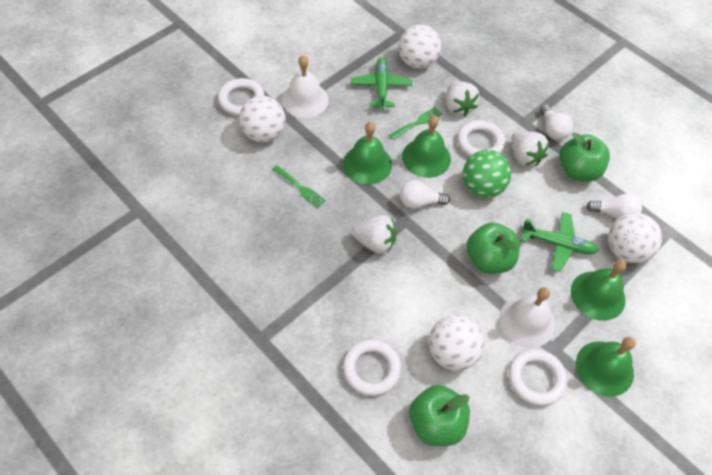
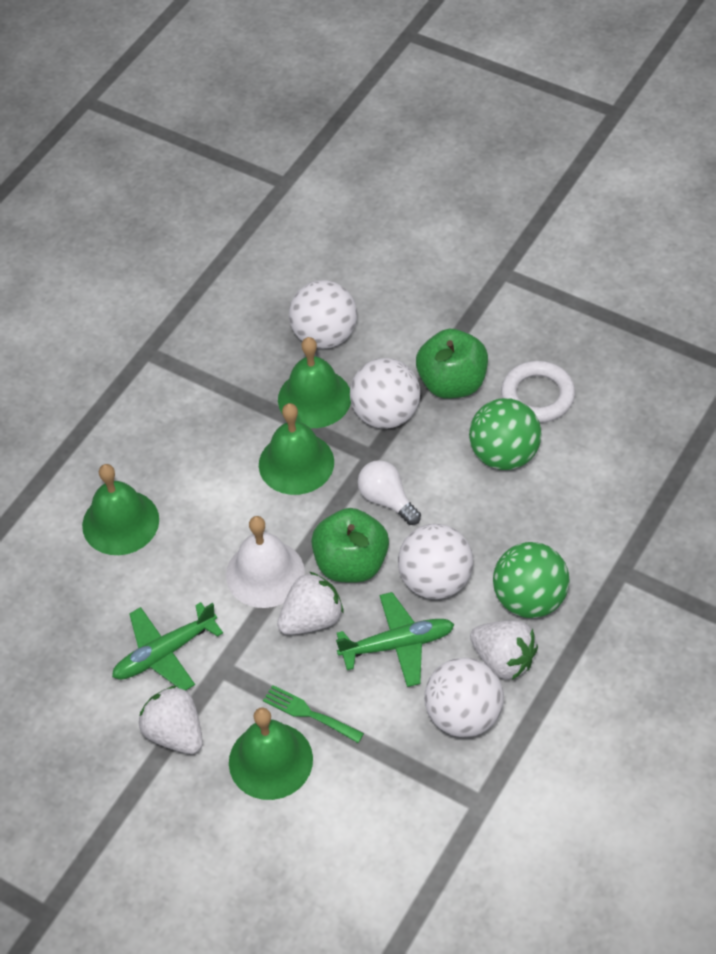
green apple: [409,385,470,446] [466,223,520,274] [559,133,610,182] = 3 -> [311,508,389,583] [416,329,488,399] = 2
green ball: [463,150,511,198] = 1 -> [469,398,542,470] [493,542,569,618] = 2
green fork: [272,165,326,208] [389,107,442,140] = 2 -> [263,685,364,743] = 1
white bell: [282,55,329,118] [499,287,555,348] = 2 -> [226,516,305,608] = 1
white light bulb: [400,180,450,209] [540,105,573,140] [586,194,642,219] = 3 -> [358,460,421,525] = 1
white ring: [218,78,265,116] [343,339,401,396] [457,120,505,157] [509,349,567,406] = 4 -> [501,361,575,423] = 1

